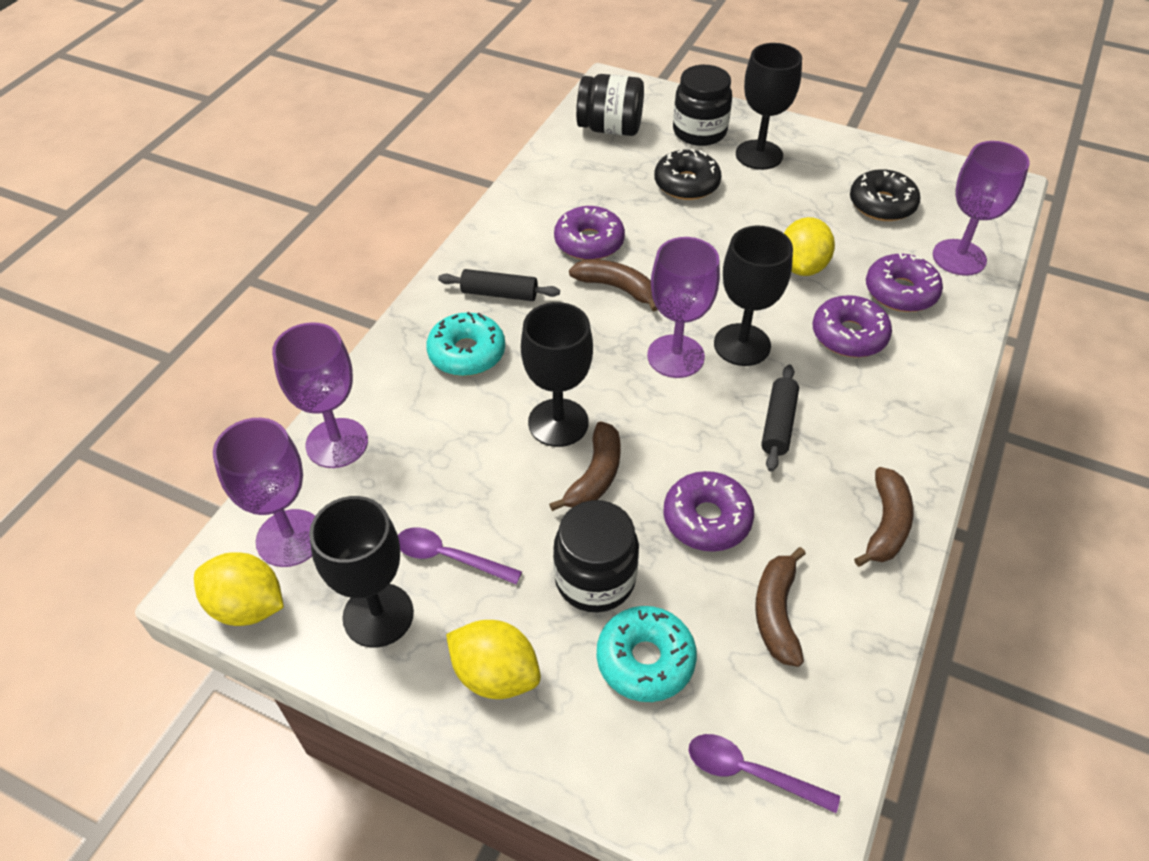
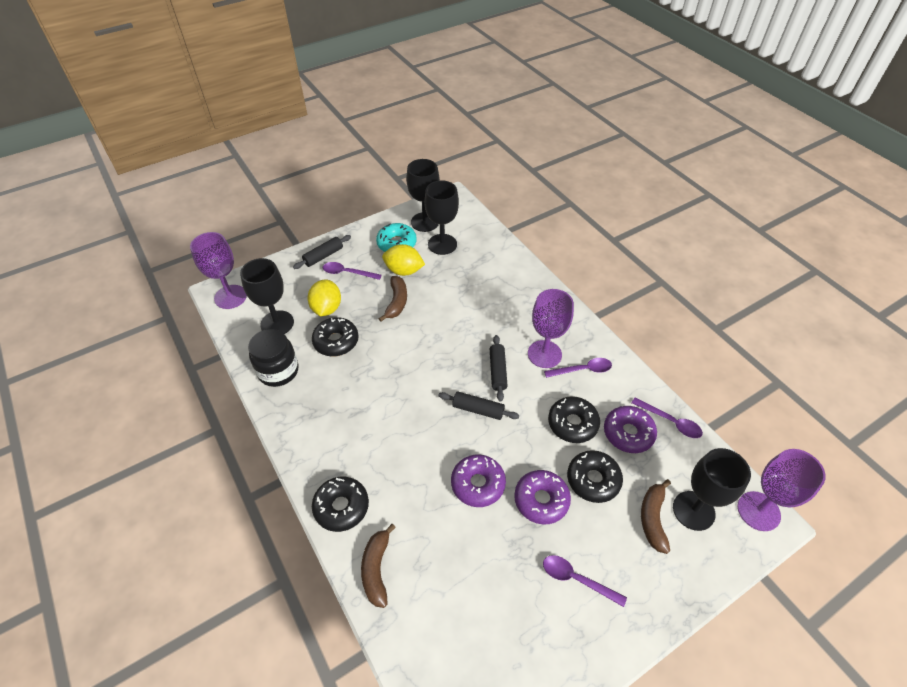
black donut: [654,149,722,200] [850,169,920,221] = 2 -> [312,317,359,356] [312,477,369,532] [548,396,600,443] [567,450,623,503] = 4
black jar: [553,500,639,612] [576,74,644,136] [673,65,732,146] = 3 -> [248,329,299,387] = 1
black rolling pin: [438,269,560,301] [761,365,799,472] = 2 -> [293,235,351,269] [438,392,519,420] [490,335,508,402] = 3
brown banana: [549,421,621,511] [569,259,658,312] [755,547,806,667] [854,467,913,567] = 4 -> [361,524,396,608] [379,276,407,322] [641,479,671,554] = 3
purple donut: [554,206,625,260] [663,471,754,552] [813,295,892,358] [866,253,943,312] = 4 -> [451,455,506,507] [514,470,571,524] [604,406,657,453] = 3
purple goblet: [213,418,315,567] [272,322,368,468] [647,237,720,378] [933,141,1030,276] = 4 -> [190,232,247,309] [528,289,574,368] [737,449,826,531] = 3
purple spoon: [398,527,522,585] [689,734,840,813] = 2 -> [323,262,382,280] [543,555,627,607] [544,358,612,378] [632,398,703,438] = 4
turquoise donut: [426,312,505,376] [597,606,697,702] = 2 -> [376,223,417,252] = 1
yellow lemon: [194,553,284,626] [446,620,541,699] [784,217,835,276] = 3 -> [308,279,341,316] [382,244,425,276] = 2

